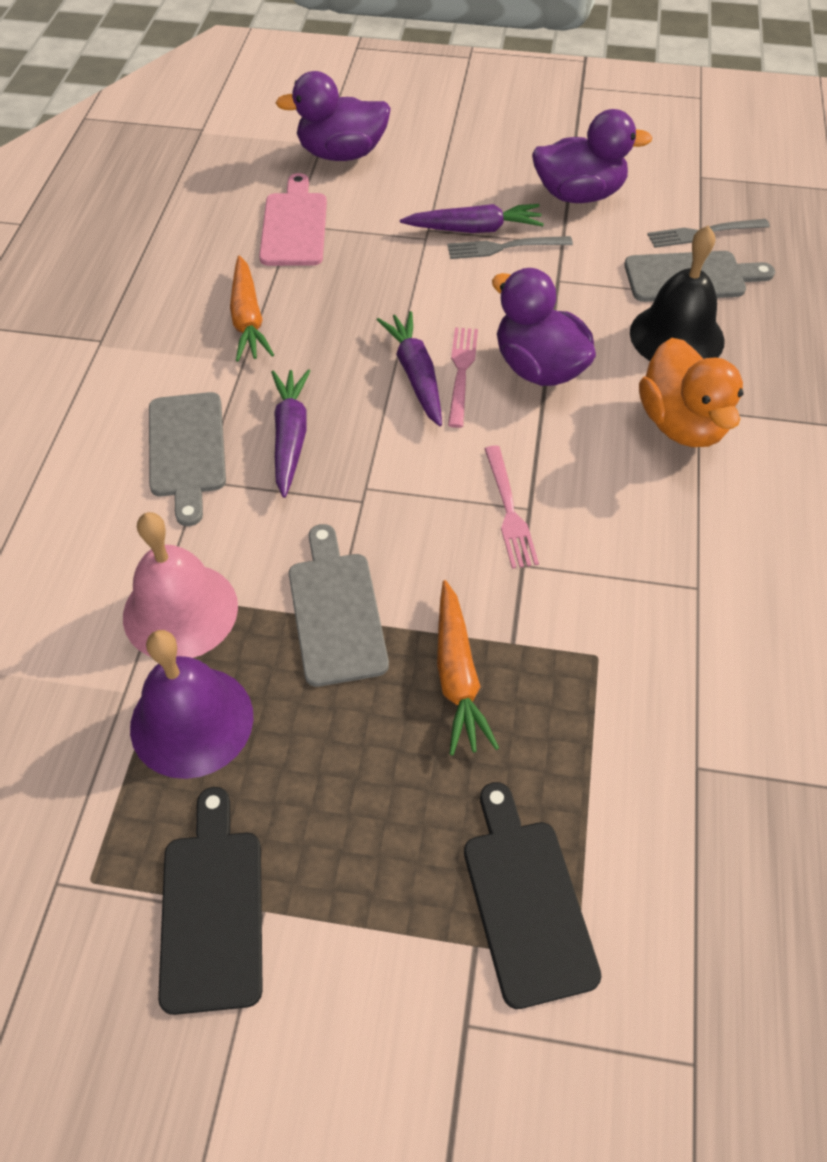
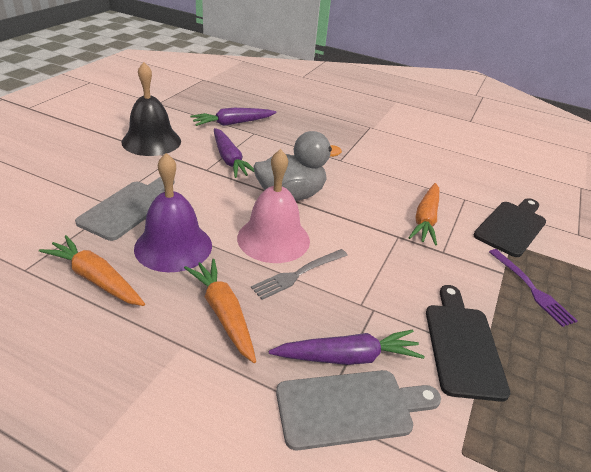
grey cutting board: [149,392,226,526] [289,524,389,687] [624,251,775,302] = 3 -> [75,177,174,241] [276,370,441,450] = 2
grey duck: none = 0 -> [253,131,342,201] = 1
grey fork: [447,236,573,259] [647,219,770,248] = 2 -> [251,249,348,300] = 1
orange carrot: [230,255,274,361] [437,580,499,756] = 2 -> [39,235,145,306] [184,259,256,363] [408,183,439,246] = 3
orange duck: [639,338,743,447] = 1 -> none = 0
pink cutting board: [259,173,327,266] = 1 -> none = 0
pink fork: [448,327,478,428] [485,445,539,569] = 2 -> none = 0
purple duck: [276,71,391,161] [492,268,596,386] [532,109,652,203] = 3 -> none = 0
purple fork: none = 0 -> [489,249,578,327] = 1

